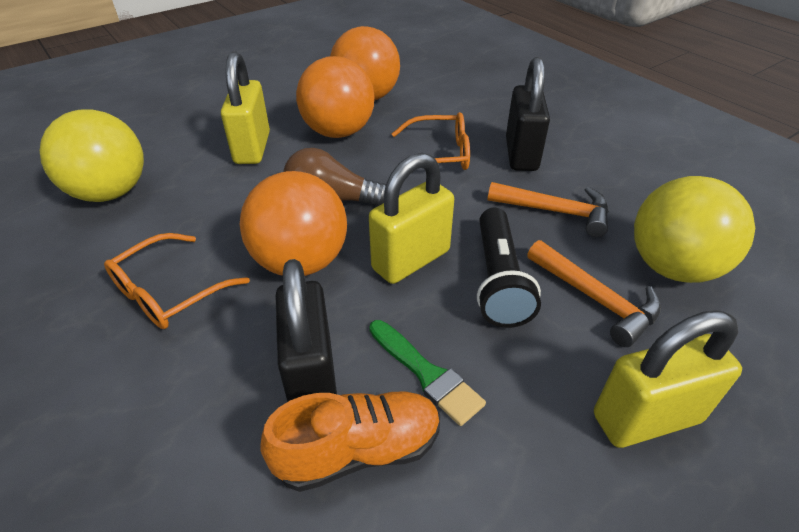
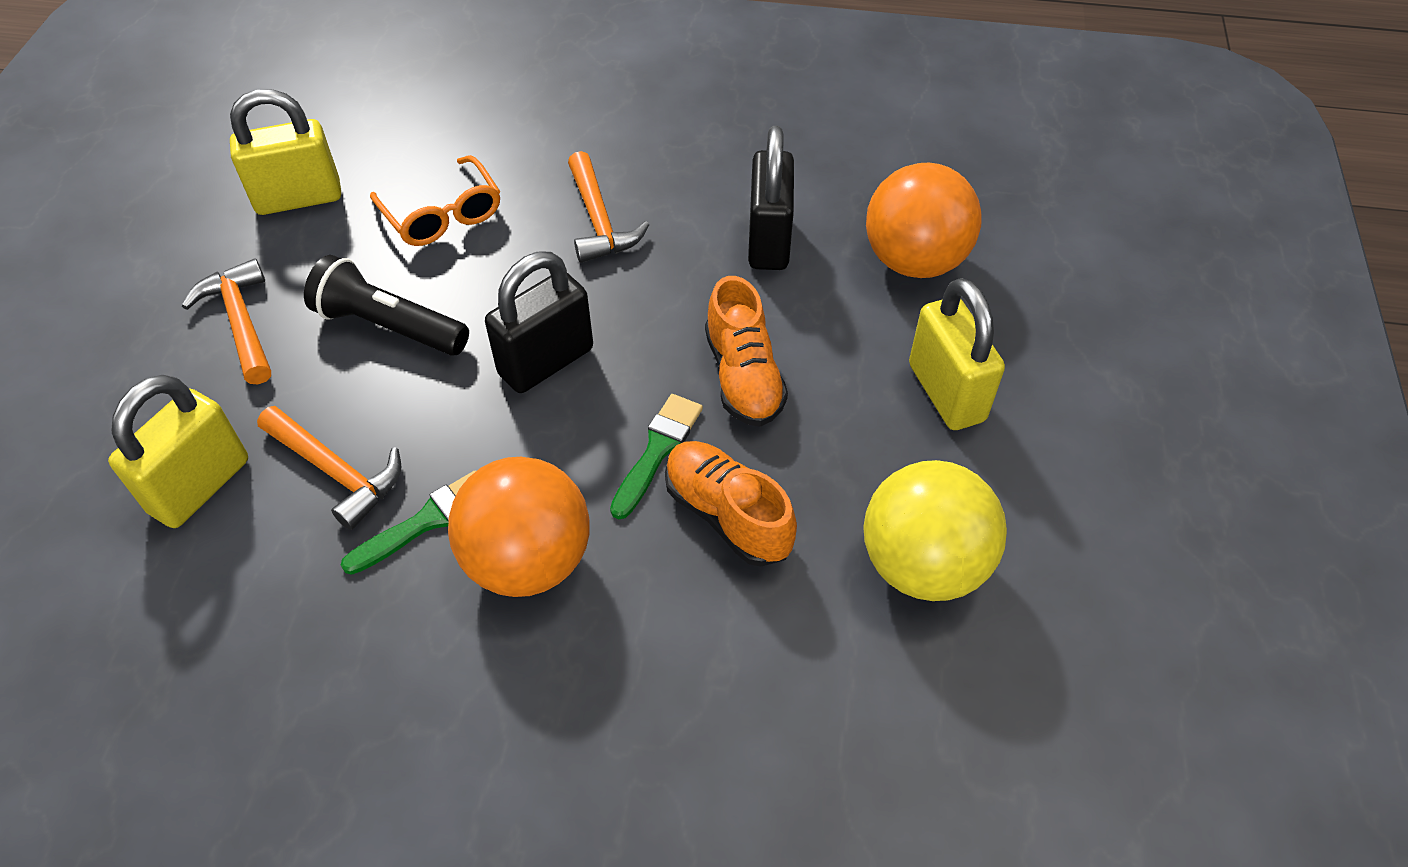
brown light bulb: [283,148,386,206] = 1 -> none = 0
green brush: [369,320,486,426] = 1 -> [341,470,476,575] [610,394,703,519] = 2
orange ball: [240,171,347,276] [296,56,374,138] [330,26,400,101] = 3 -> [448,457,590,597] [866,163,982,278] = 2
orange glasses: [104,233,250,329] [391,112,470,170] = 2 -> [370,155,500,246] = 1
orange hammer: [488,182,609,237] [527,240,661,347] = 2 -> [182,258,271,385] [257,406,401,530] [568,151,649,263] = 3
orange shoe: [260,392,440,492] = 1 -> [665,441,797,566] [705,276,788,427] = 2
yellow ball: [40,110,144,202] [634,176,755,283] = 2 -> [863,460,1007,601] = 1

